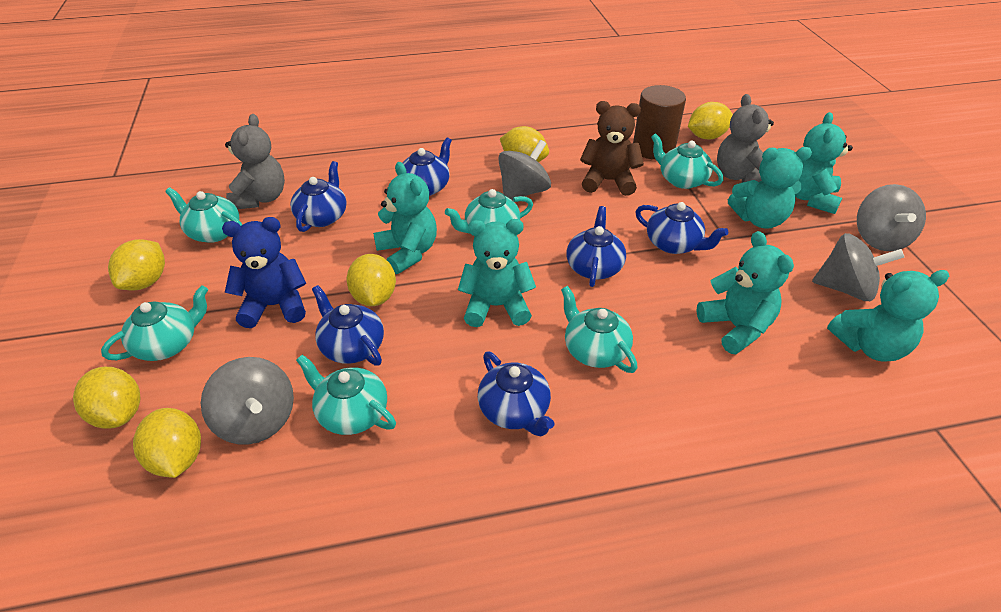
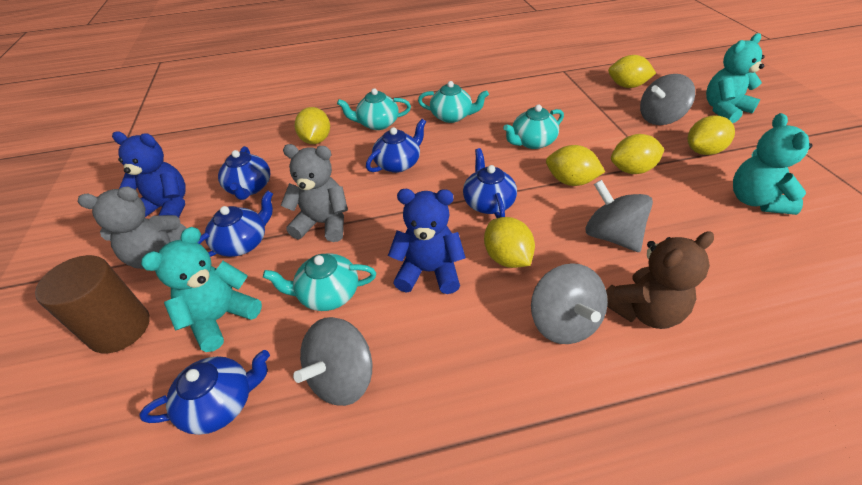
blue teapot: [290,161,347,232] [312,285,384,366] [402,137,452,196] [478,351,554,437] [566,206,626,287] [635,202,728,254] = 6 -> [139,350,270,435] [198,191,273,257] [218,146,270,200] [366,119,426,173] [463,148,517,218] = 5
blue teddy bear: [222,217,306,328] = 1 -> [112,131,186,218] [388,189,466,294] = 2
turquoise teapot: [101,285,208,361] [165,187,242,243] [296,355,396,435] [445,189,533,234] [561,286,638,373] [651,133,723,189] = 6 -> [263,253,376,311] [337,88,411,130] [418,81,489,123] [503,104,564,149] = 4
turquoise teddy bear: [373,162,437,274] [458,219,536,327] [696,231,794,354] [728,147,812,229] [795,112,853,214] [827,270,949,362] = 6 -> [141,227,262,352] [706,33,765,123] [733,113,812,215] = 3

